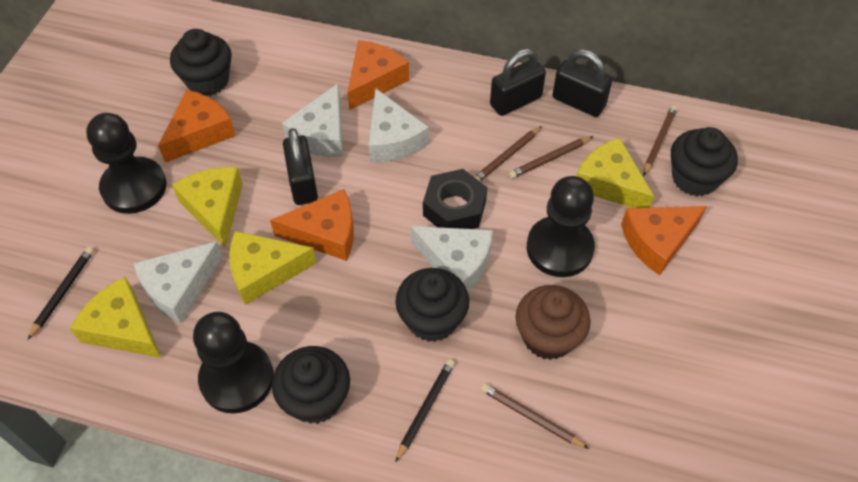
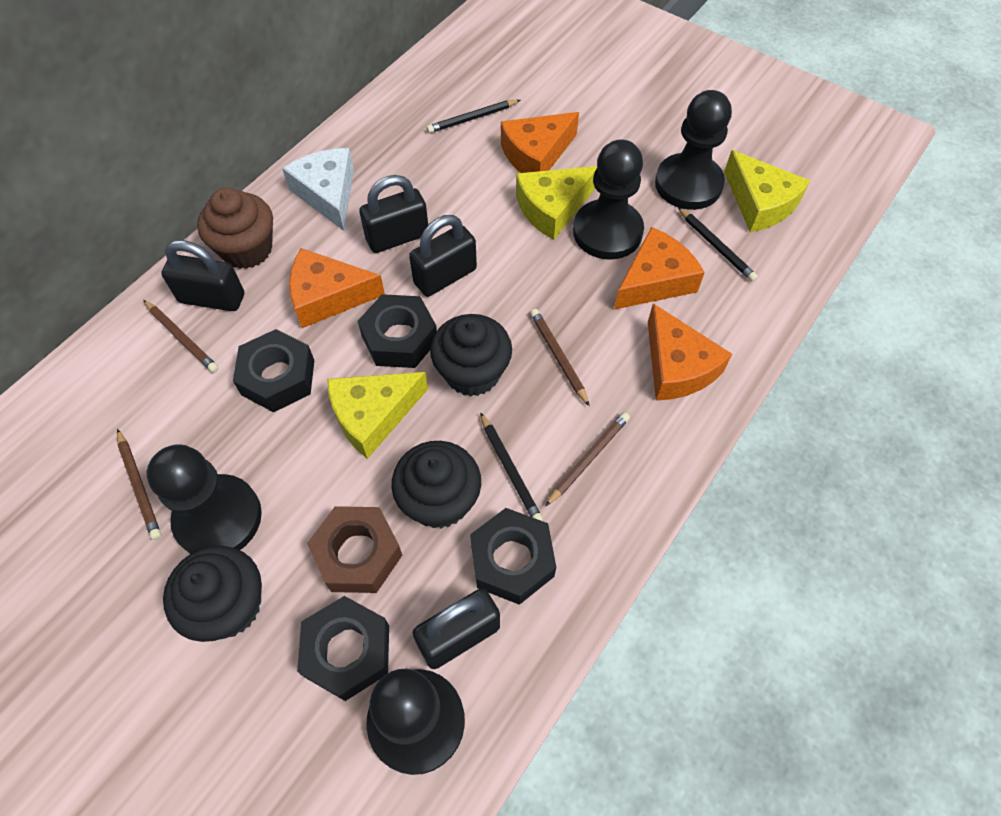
black cupcake: [170,29,232,96] [272,346,350,424] [395,268,469,342] [671,127,738,196] = 4 -> [163,546,262,642] [392,441,481,529] [430,314,512,397] = 3
black nut: [423,169,487,229] = 1 -> [233,329,314,412] [297,596,389,701] [358,294,437,368] [470,508,556,605] = 4
black padlock: [283,128,318,205] [490,49,546,116] [552,50,612,117] = 3 -> [161,240,244,311] [359,175,428,253] [409,215,477,297] [413,588,500,669] = 4
black pawn: [86,113,167,214] [193,312,274,414] [527,176,595,277] = 3 -> [147,444,262,554] [366,669,465,775] [573,139,644,259] [655,90,732,210] = 4
black pencil: [28,247,94,339] [395,359,455,463] = 2 -> [427,100,520,133] [480,412,543,521] [678,207,758,282] = 3
brown nut: none = 0 -> [307,506,402,593] = 1
white cheese: [133,241,223,323] [282,84,343,157] [368,88,429,162] [411,226,493,292] = 4 -> [282,148,354,231] = 1
yellow cheese: [70,277,162,358] [172,167,243,248] [229,231,317,305] [576,137,654,208] = 4 -> [327,372,428,459] [516,166,597,240] [724,150,810,232] = 3

